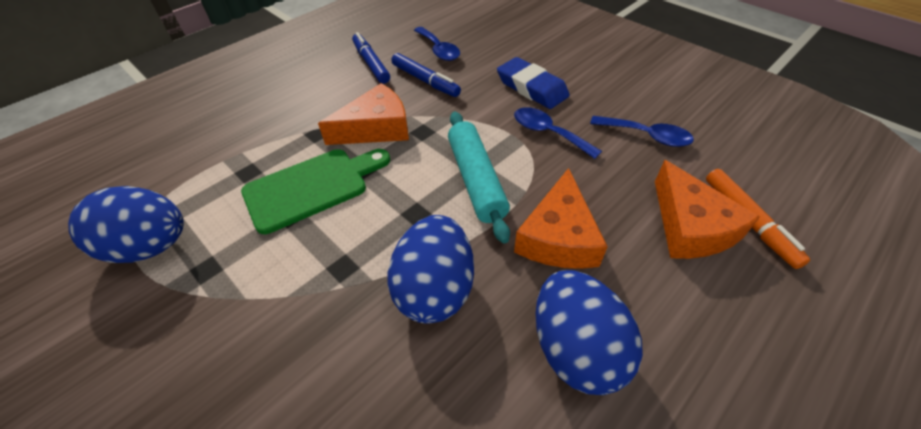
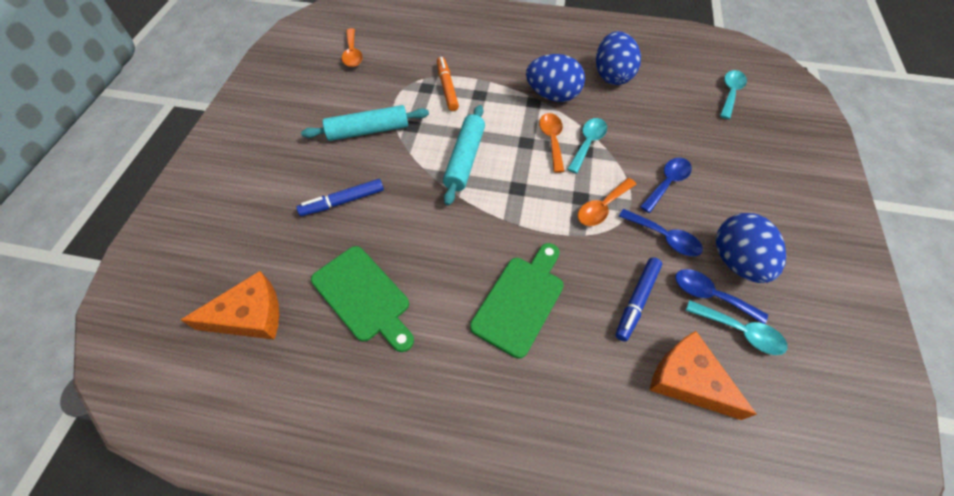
blue eraser: [497,57,570,109] = 1 -> none = 0
green cutting board: [241,149,390,234] = 1 -> [311,246,414,352] [470,243,564,359] = 2
orange cheese: [318,83,409,145] [514,168,608,269] [655,160,760,259] = 3 -> [181,271,279,340] [650,331,757,420] = 2
orange spoon: none = 0 -> [342,28,363,67] [539,113,565,173] [578,178,636,226] = 3
turquoise rolling pin: [448,112,510,243] = 1 -> [301,105,429,141] [443,105,485,206] = 2
turquoise spoon: none = 0 -> [567,118,607,174] [686,300,788,355] [720,70,747,119] = 3

